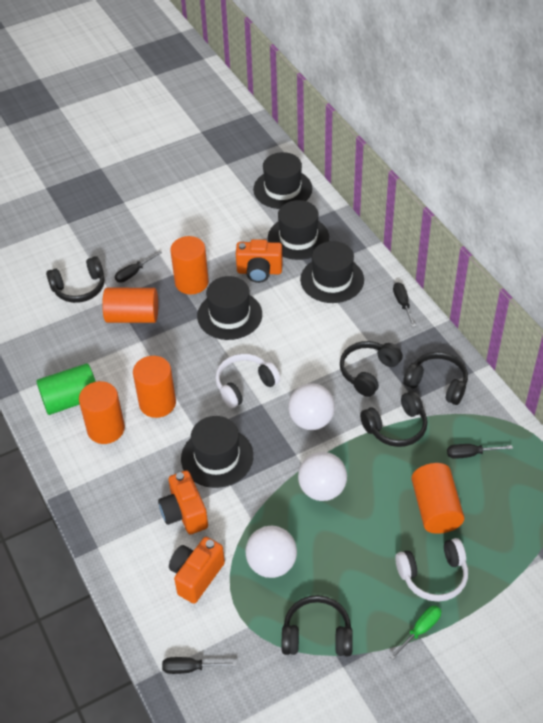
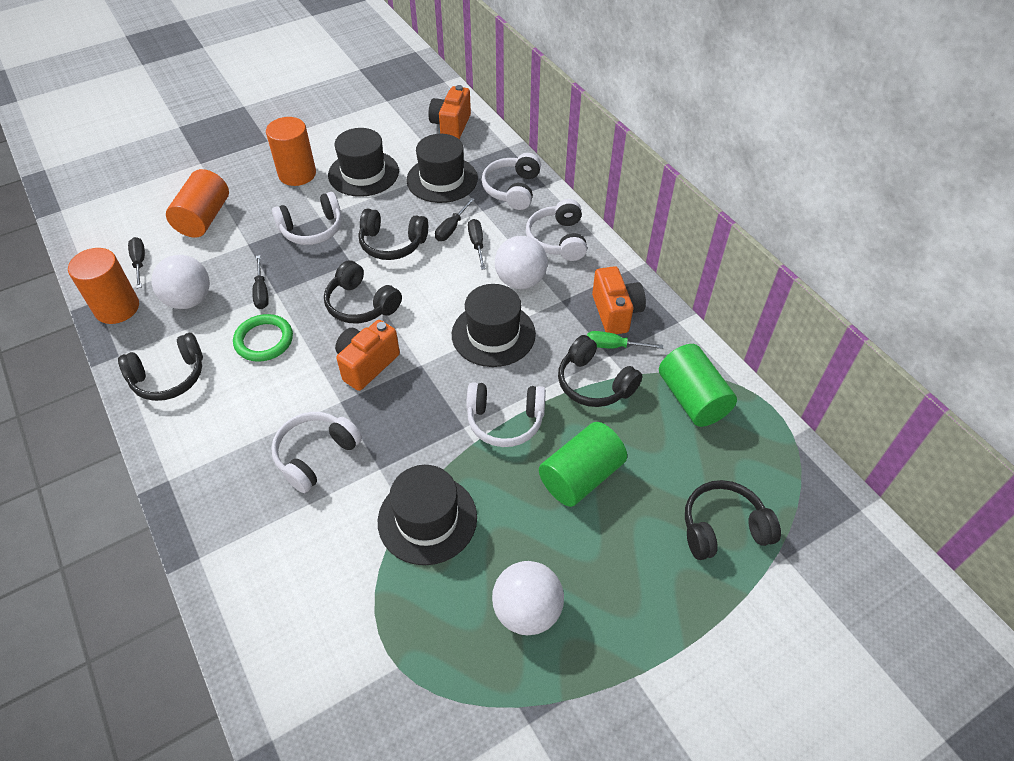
black hat: [181,416,253,488] [197,276,262,340] [253,152,312,209] [268,200,329,260] [300,241,364,303] = 5 -> [328,128,399,197] [378,465,477,565] [406,134,478,203] [452,284,536,367] = 4
green cylinder: [36,363,96,415] = 1 -> [539,422,627,507] [659,344,737,427] = 2
green ring: none = 0 -> [233,314,293,362] = 1
orange cylinder: [79,381,125,444] [102,288,158,323] [133,356,176,418] [170,236,209,294] [411,463,464,534] = 5 -> [68,248,139,324] [166,169,229,238] [266,117,316,186] = 3
white headphones: [215,354,280,408] [395,538,468,602] = 2 -> [271,412,362,493] [272,192,342,245] [466,382,546,447] [482,153,541,210] [526,199,587,261] = 5

